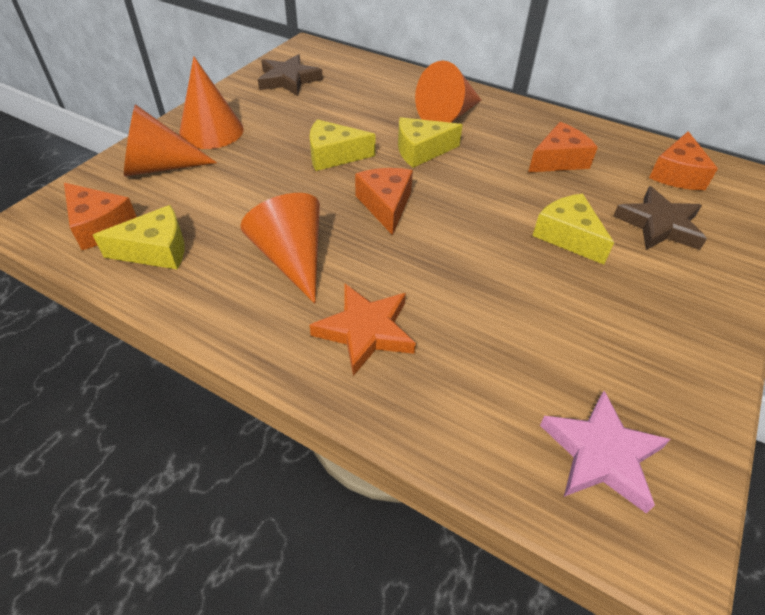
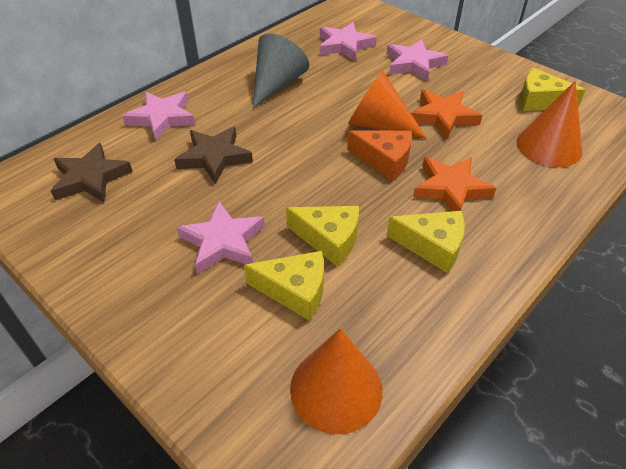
grey cone: none = 0 -> [253,33,309,108] = 1
orange cheese: [64,183,137,250] [355,168,413,235] [528,122,598,172] [649,131,718,190] = 4 -> [347,130,412,181] = 1
orange cone: [124,104,217,176] [179,56,244,149] [240,193,320,304] [415,61,481,123] = 4 -> [290,328,383,434] [348,70,427,139] [517,81,582,167] = 3
orange star: [310,284,416,376] = 1 -> [411,90,482,139] [413,157,496,211] = 2
pink star: [540,391,671,514] = 1 -> [123,92,196,141] [177,201,265,274] [320,22,377,61] [387,39,448,81] = 4

